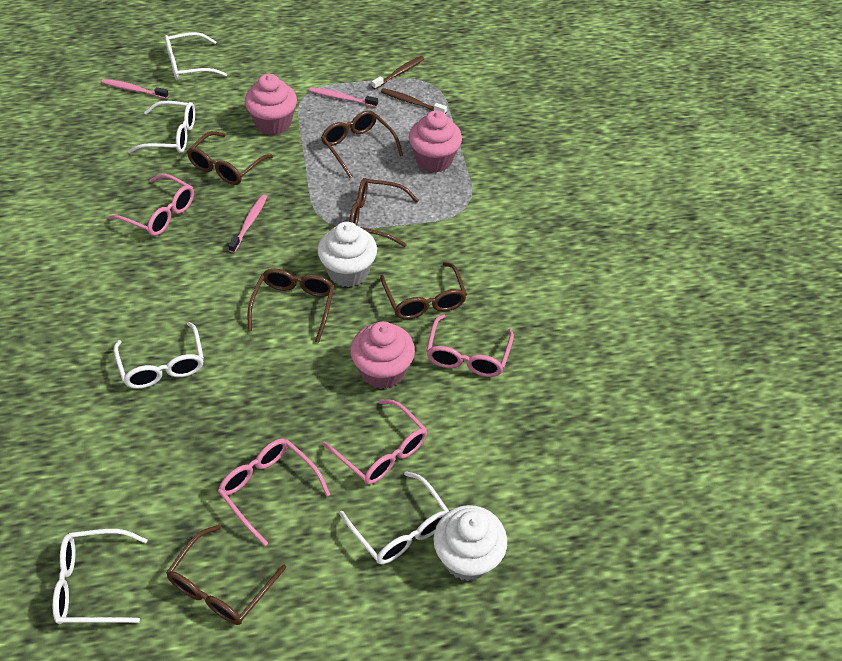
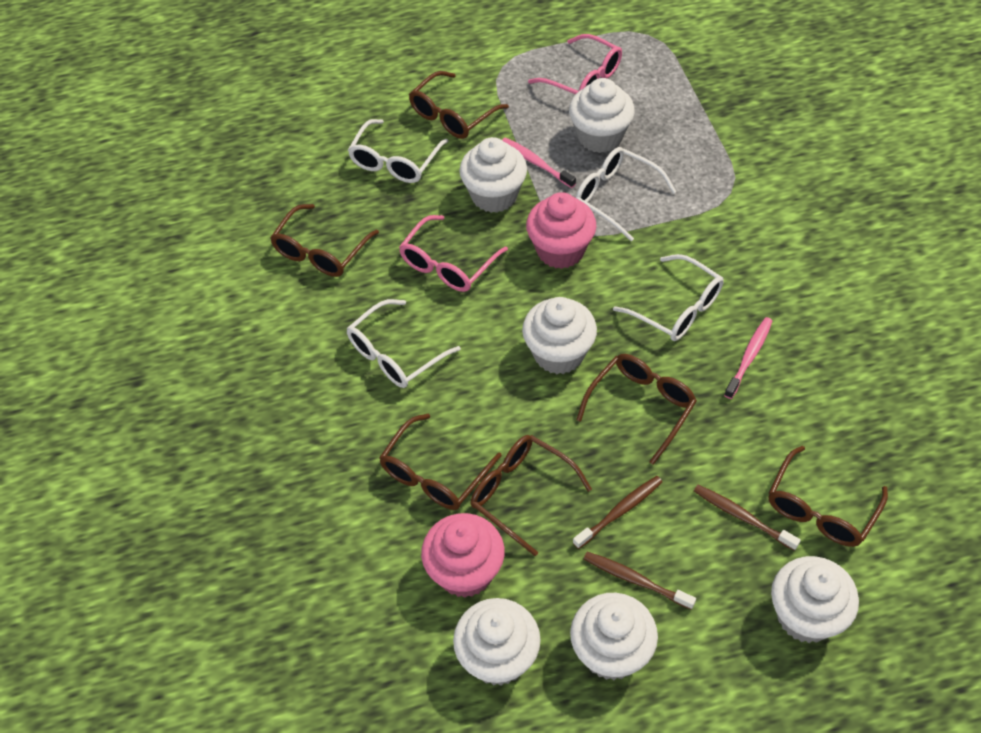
brown toothbrush: [372,56,424,90] [381,88,447,114] = 2 -> [573,476,662,549] [584,552,696,610] [694,485,801,551] = 3
pink cupcake: [245,74,297,135] [350,321,415,389] [409,110,462,173] = 3 -> [421,513,505,598] [526,192,596,269] = 2
pink glasses: [108,174,194,236] [218,438,330,546] [322,399,427,485] [426,314,514,377] = 4 -> [399,215,508,292] [528,34,622,94] = 2
pink toothbrush: [101,79,169,99] [228,194,267,253] [309,87,378,107] = 3 -> [502,137,576,188] [724,317,772,399] = 2
white cupcake: [318,222,377,287] [433,505,507,581] = 2 -> [453,598,541,686] [459,137,527,213] [522,297,597,374] [569,78,635,153] [570,593,658,680] [771,556,859,643] = 6
white glasses: [53,529,148,624] [114,322,204,389] [128,101,195,153] [165,32,227,81] [339,471,449,564] = 5 -> [346,299,461,388] [348,119,448,183] [575,147,676,241] [613,254,724,341] = 4

